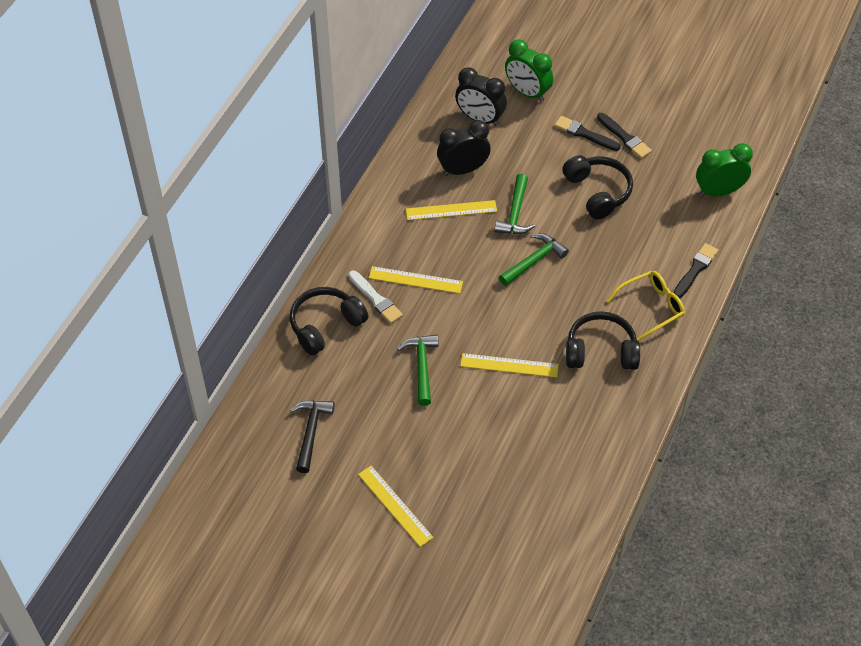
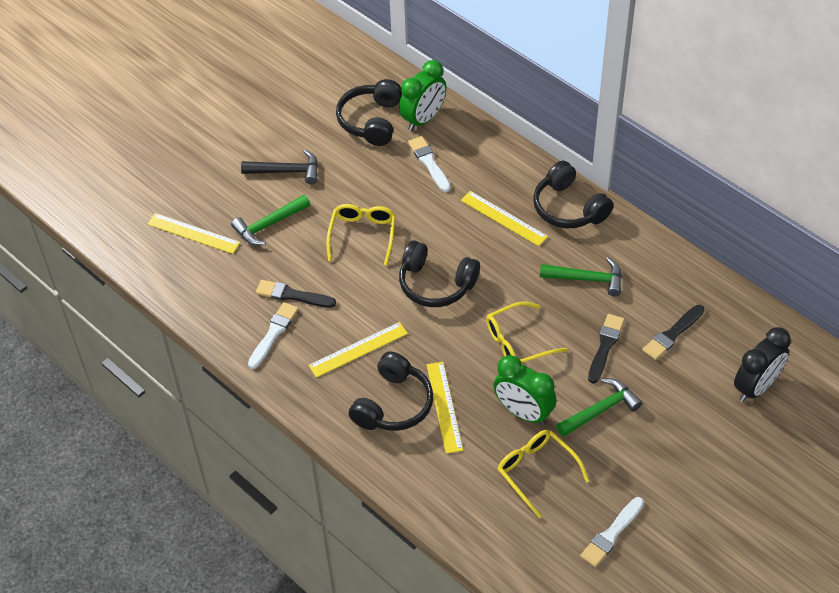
black clock: [437,120,491,176] [455,67,507,126] = 2 -> [734,327,791,402] = 1
black headphones: [290,287,368,356] [562,155,633,219] [566,311,640,370] = 3 -> [336,79,402,146] [349,351,433,431] [399,240,480,307] [533,161,614,228] = 4
white brush: [348,271,403,324] = 1 -> [248,302,298,369] [408,136,451,192] [580,497,644,567] = 3
yellow glasses: [607,271,685,341] = 1 -> [326,204,396,265] [486,301,568,363] [498,430,589,518] = 3

